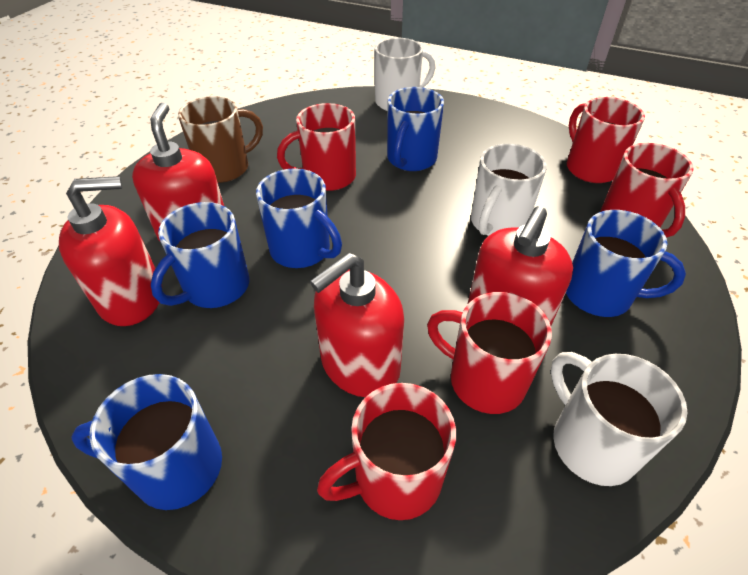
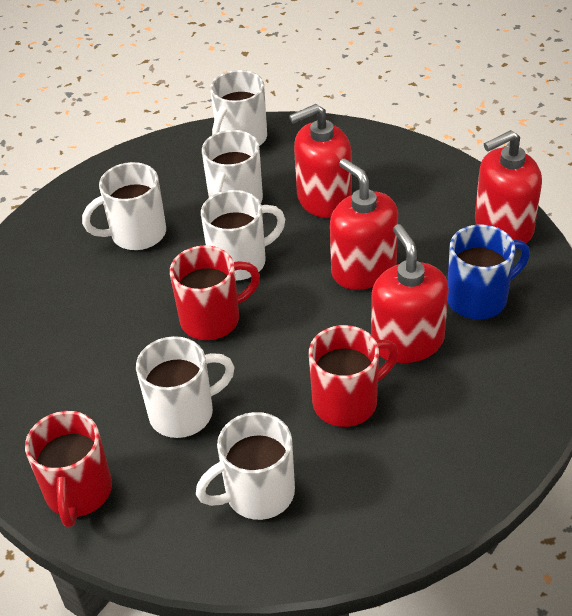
blue mug: [71,374,222,510] [151,202,249,308] [256,168,342,268] [387,87,444,171] [566,210,686,317] = 5 -> [448,224,530,319] = 1
brown mug: [178,96,263,183] = 1 -> none = 0
red mug: [277,103,356,191] [317,383,456,520] [427,292,552,414] [567,97,645,183] [601,143,694,238] = 5 -> [25,411,112,527] [170,245,260,340] [309,325,398,427] = 3
white mug: [375,38,436,111] [471,144,547,236] [551,352,688,486] = 3 -> [82,162,166,250] [136,336,235,438] [196,412,295,520] [201,190,285,281] [202,130,263,203] [210,70,267,146] = 6

